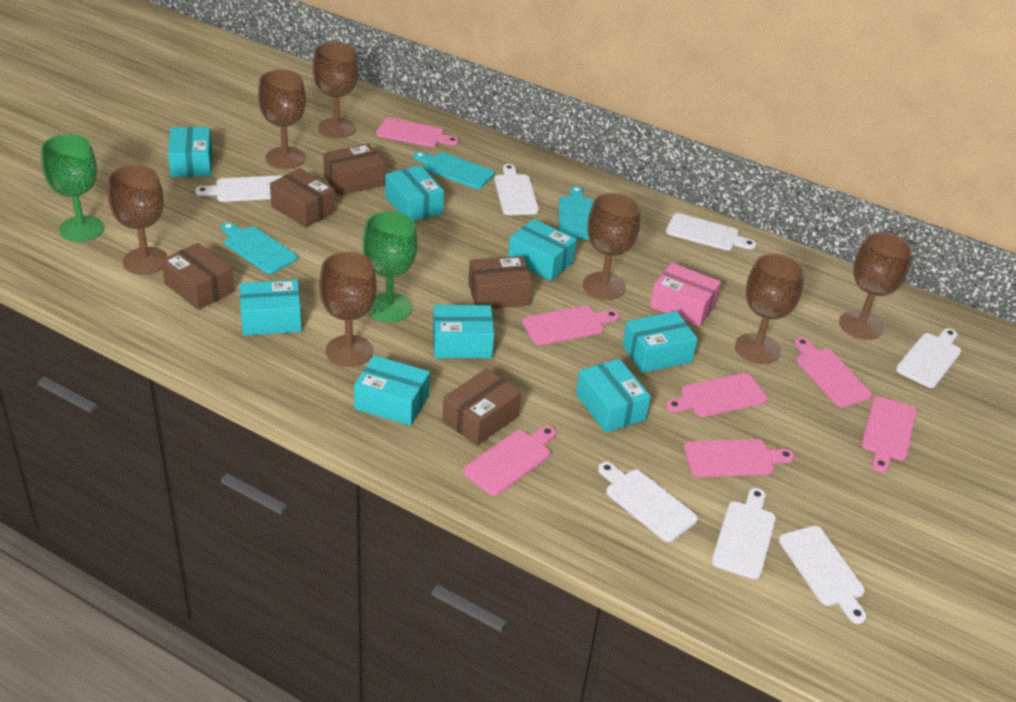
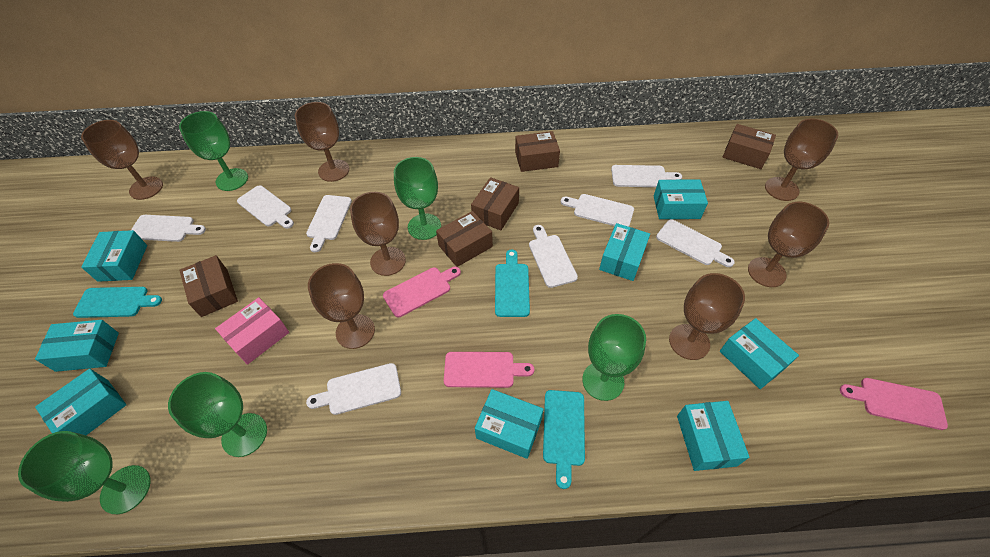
green goblet: [41,134,104,242] [363,211,417,322] = 2 -> [18,431,151,514] [168,372,267,457] [179,111,248,191] [394,157,441,240] [582,314,646,401] = 5
pink cutting board: [376,118,459,147] [463,426,556,496] [522,306,619,345] [666,373,767,417] [684,439,794,477] [794,337,872,408] [861,396,917,473] = 7 -> [383,267,461,317] [444,352,535,388] [840,378,948,430] = 3
white cutting board: [195,175,283,202] [494,164,539,215] [598,462,698,542] [666,213,756,251] [712,488,776,579] [779,526,867,624] [896,328,961,388] = 7 -> [131,215,206,242] [237,185,294,229] [306,195,352,252] [306,363,401,415] [529,225,578,288] [561,194,634,227] [611,165,682,187] [656,219,735,267] = 8

